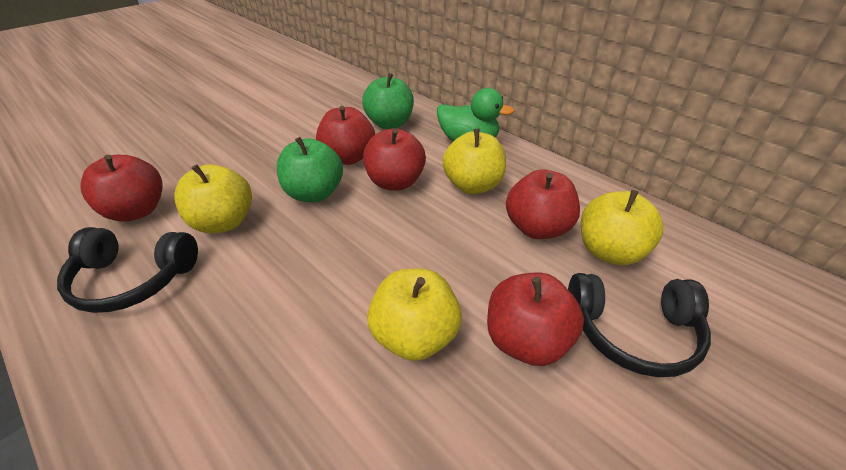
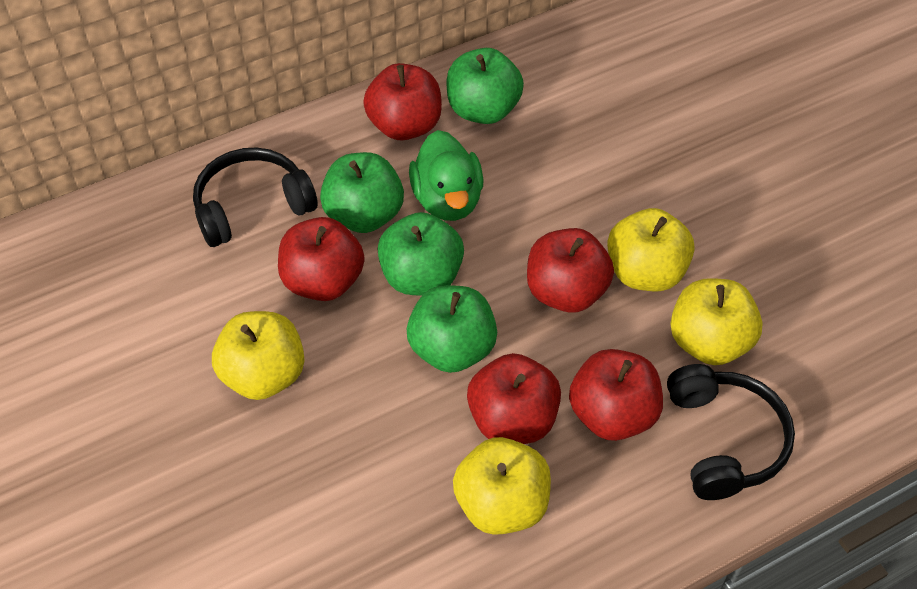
green apple: [276,137,343,202] [362,73,414,129] = 2 -> [320,152,404,233] [377,212,464,296] [407,285,497,373] [447,48,524,124] = 4

